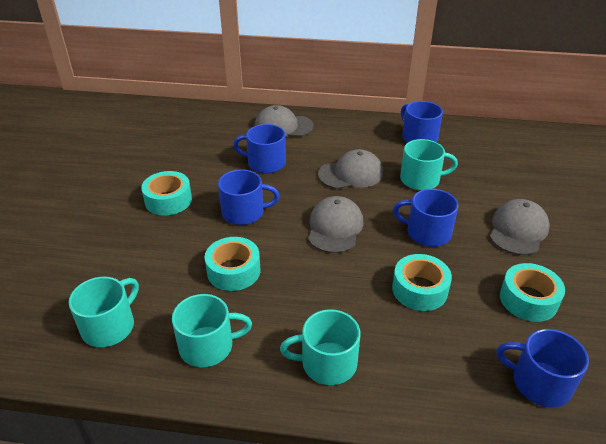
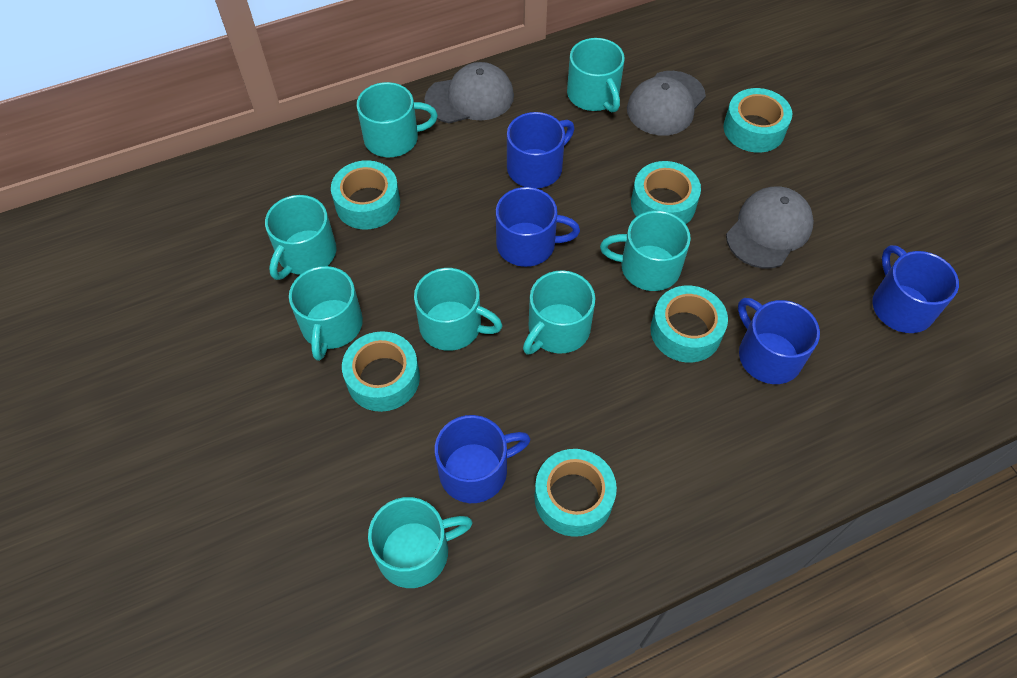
grey cap: [255,105,314,137] [308,196,363,253] [318,149,383,189] [490,199,549,255] = 4 -> [424,62,514,123] [627,71,706,136] [726,187,814,269] = 3
turquoise mug: [69,277,139,347] [172,294,252,367] [280,309,360,385] [400,139,458,190] = 4 -> [265,195,336,280] [289,266,363,361] [357,82,438,157] [368,497,473,588] [414,268,503,351] [523,270,595,354] [567,38,625,112] [600,211,691,291] = 8
turquoise tape: [141,171,192,215] [205,237,260,291] [392,254,452,311] [500,263,565,322] = 4 -> [331,160,400,230] [342,331,420,412] [535,449,617,537] [631,161,701,224] [651,286,728,362] [723,88,792,153] = 6

